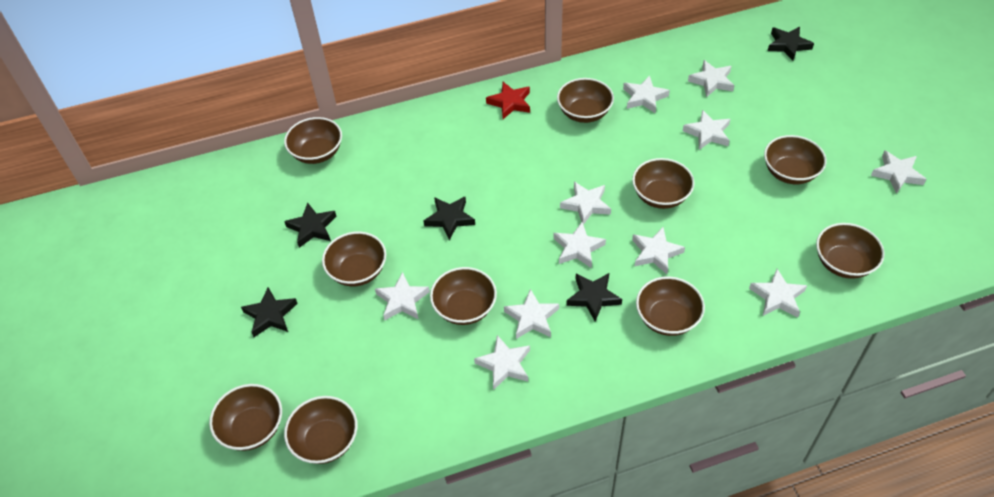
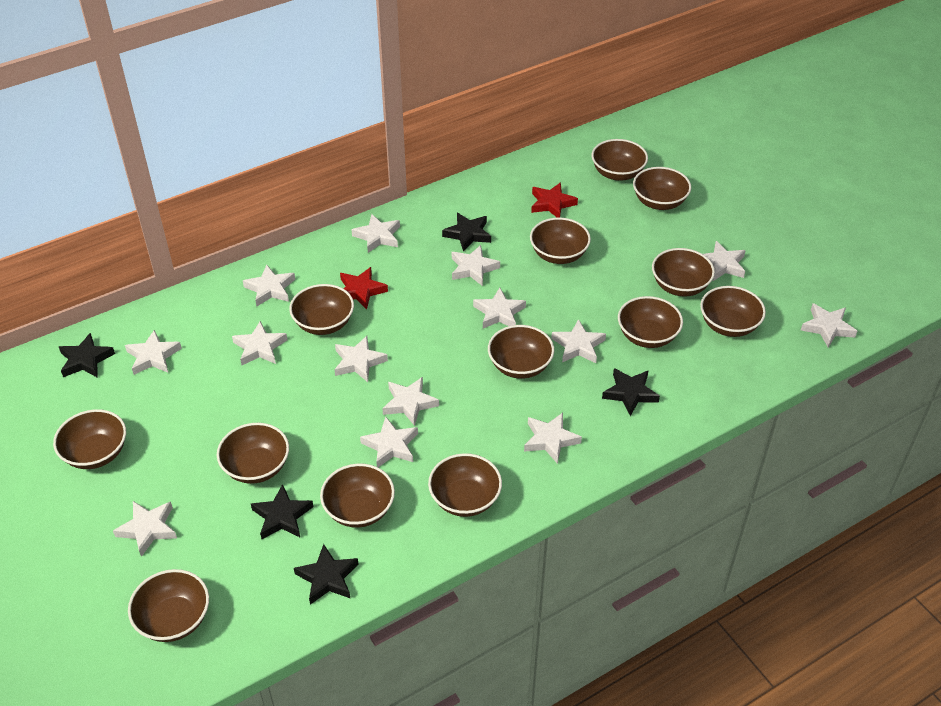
brown bowl: [209,384,282,451] [284,117,342,164] [284,396,358,464] [322,231,386,286] [430,267,497,325] [557,78,614,123] [632,158,694,209] [636,276,705,336] [764,135,826,184] [816,223,885,279] = 10 -> [53,409,126,469] [128,569,209,642] [217,423,289,484] [289,284,354,335] [320,463,395,528] [428,453,502,517] [488,325,554,379] [530,218,591,264] [592,139,648,181] [618,296,683,348] [633,167,691,210] [652,248,715,297] [700,286,766,337] = 13
red star: [486,82,530,119] = 1 -> [340,267,388,309] [531,182,578,218] = 2
white star: [375,272,430,320] [474,335,530,390] [504,289,559,339] [554,222,606,268] [560,181,611,225] [623,75,670,113] [632,227,685,274] [683,110,730,150] [688,60,735,98] [749,269,807,318] [871,151,926,194] = 11 -> [113,501,177,557] [125,330,182,375] [232,321,287,365] [243,265,295,306] [334,336,388,382] [352,214,400,253] [360,416,418,467] [382,377,439,426] [452,245,500,286] [473,288,526,328] [524,413,582,464] [551,319,606,363] [703,241,746,281] [801,303,857,347] = 14

